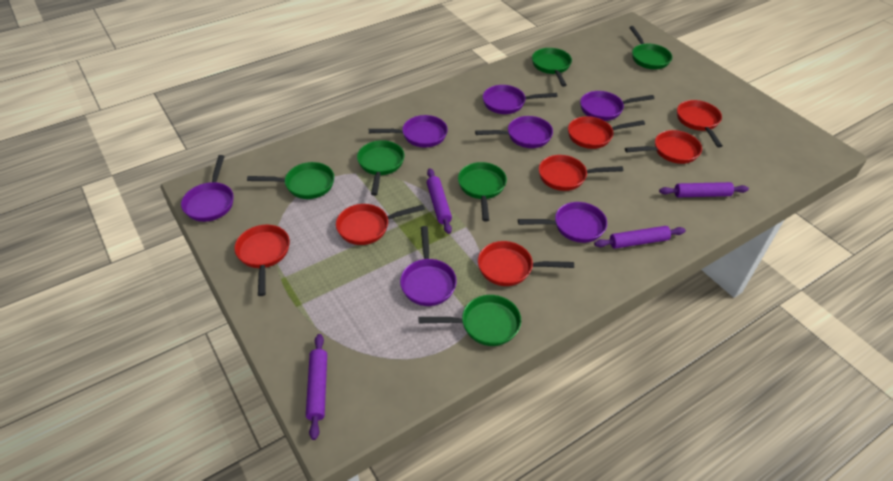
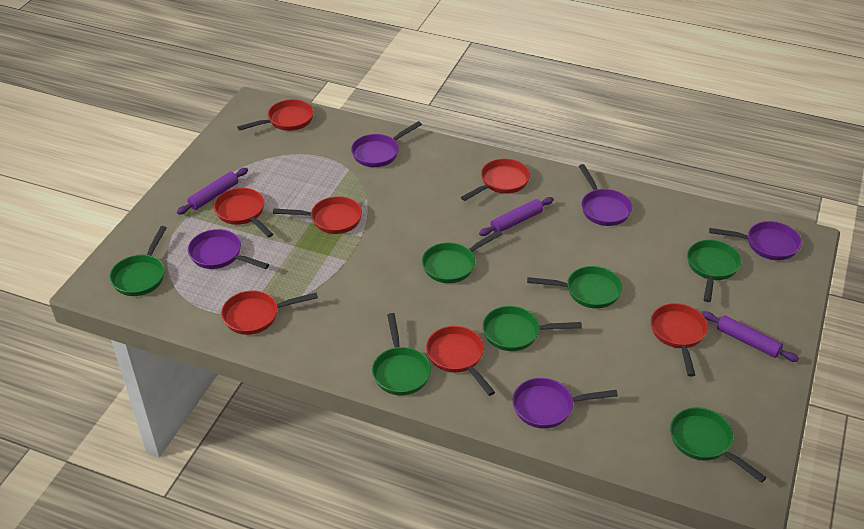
green pan: [247,162,334,199] [357,140,404,196] [418,295,521,346] [458,162,507,221] [532,48,572,87] [629,26,672,69] = 6 -> [110,226,167,296] [372,313,431,395] [422,230,502,283] [483,306,582,351] [527,266,622,308] [670,407,766,483] [687,240,741,302] = 7
purple pan: [181,155,234,222] [369,115,448,147] [400,226,457,306] [475,116,553,148] [483,85,557,114] [518,202,607,243] [580,91,655,121] = 7 -> [188,229,269,269] [351,121,422,167] [512,378,618,429] [579,164,632,226] [709,221,801,260] = 5
purple rolling pin: [306,334,327,440] [427,168,452,234] [594,226,686,249] [659,182,749,197] = 4 -> [177,168,248,215] [479,197,554,236] [702,312,799,362] = 3

